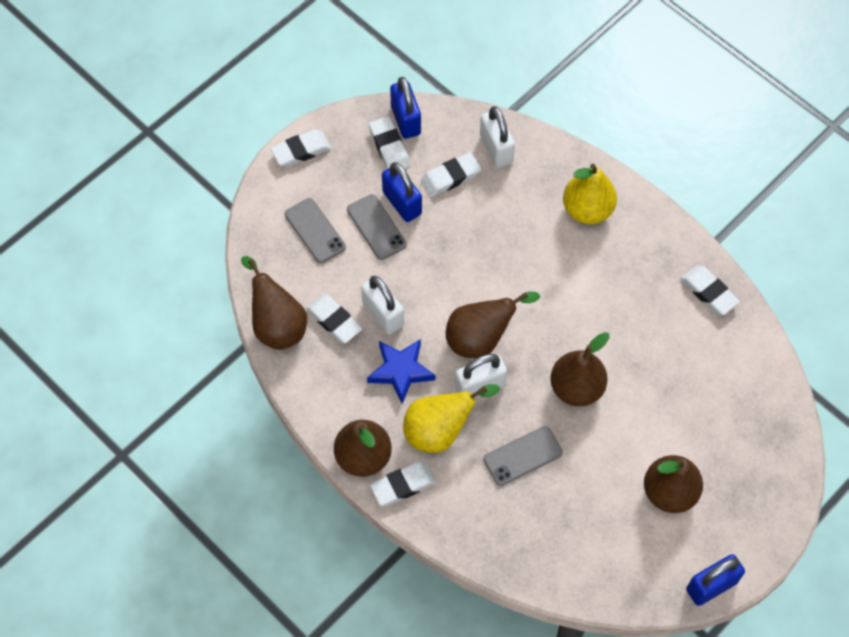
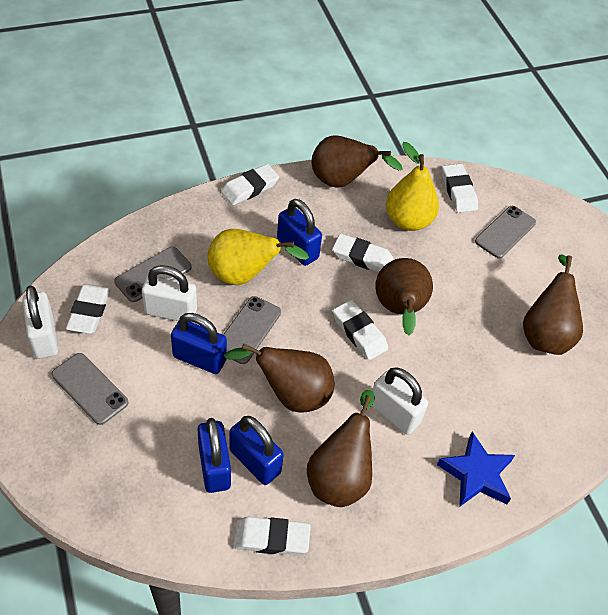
blue padlock: [382,162,422,222] [390,77,421,139] [686,554,745,606] = 3 -> [171,313,227,374] [197,418,231,493] [230,416,284,485] [277,199,322,266] = 4
grey phone: [285,198,346,263] [347,194,407,260] [484,426,563,486] = 3 -> [52,353,128,425] [114,247,192,302] [223,296,281,364] [475,206,536,259] = 4

